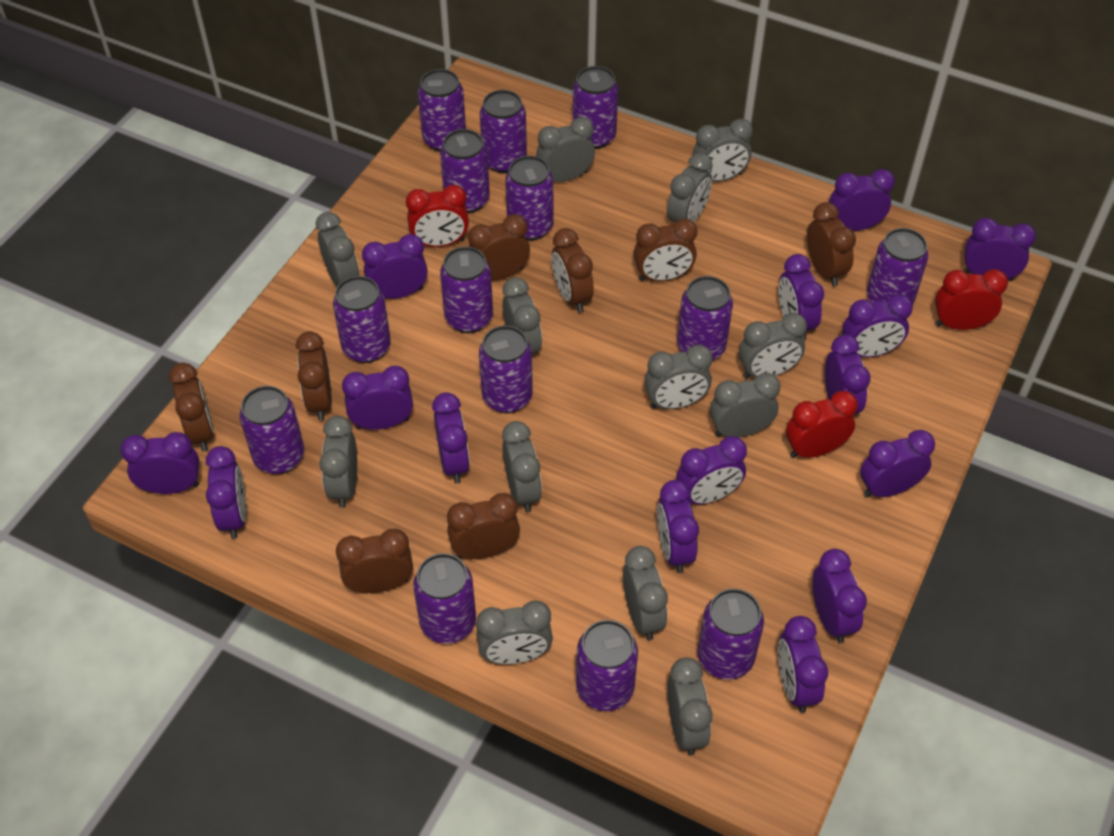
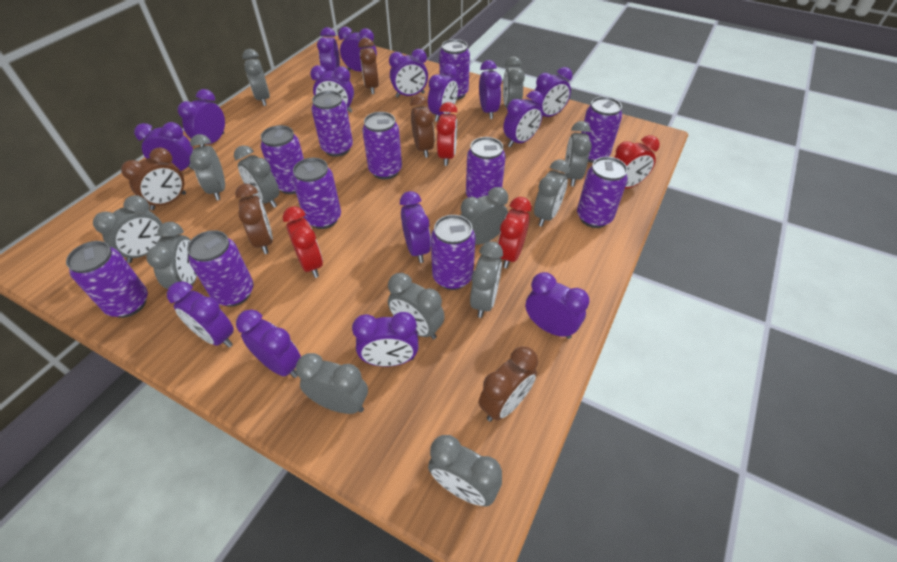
brown clock: [169,363,214,452] [296,331,332,421] [336,529,413,593] [447,493,520,559] [468,214,530,281] [551,228,594,313] [634,219,697,281] [807,202,856,286] = 8 -> [121,148,186,210] [235,184,273,254] [358,38,379,94] [410,95,435,158] [479,346,538,422] = 5
purple can: [240,386,304,474] [333,276,391,363] [413,553,476,644] [418,69,466,152] [440,129,490,214] [440,247,493,333] [479,326,533,413] [480,90,527,174] [505,156,553,241] [572,66,618,149] [576,620,638,711] [677,276,733,360] [697,589,764,680] [867,228,928,305] = 14 -> [66,241,148,318] [187,230,254,307] [261,125,304,194] [292,158,341,229] [311,91,353,157] [362,112,402,180] [431,215,476,290] [439,39,470,100] [466,137,506,198] [577,157,628,228] [581,97,622,163] = 11
red clock: [406,185,469,247] [786,391,858,458] [935,269,1008,330] = 3 -> [283,206,323,278] [437,102,457,166] [498,197,531,268] [614,135,660,189] = 4

